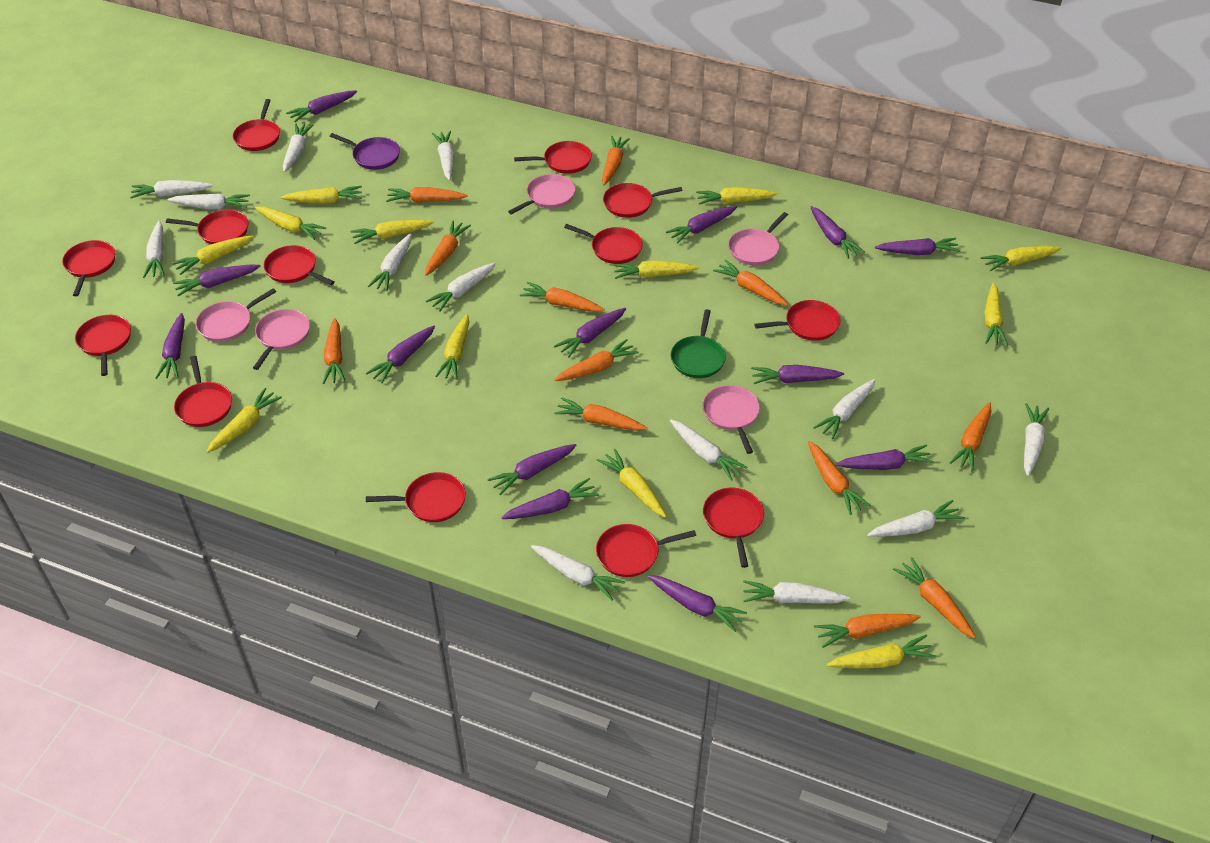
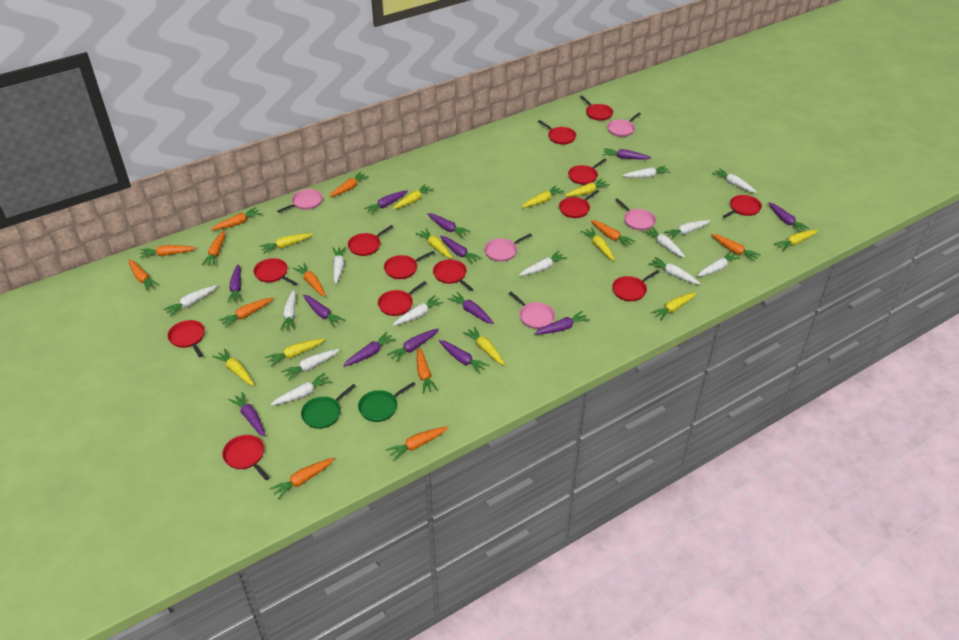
green pan: [671,309,726,378] = 1 -> [301,384,356,429] [358,382,416,422] = 2
purple pan: [330,133,400,170] = 1 -> none = 0
yellow carrot: [172,235,254,275] [206,388,282,453] [255,206,326,240] [280,186,362,204] [351,220,434,244] [435,314,469,380] [596,449,666,517] [613,260,699,279] [696,187,778,205] [827,635,936,668] [981,246,1062,271] [985,283,1008,346] = 12 -> [212,349,254,386] [259,233,313,253] [265,339,325,366] [393,184,434,209] [416,229,452,259] [463,326,505,365] [522,186,564,208] [565,178,610,197] [581,227,615,261] [651,292,696,321] [774,230,818,251] = 11

